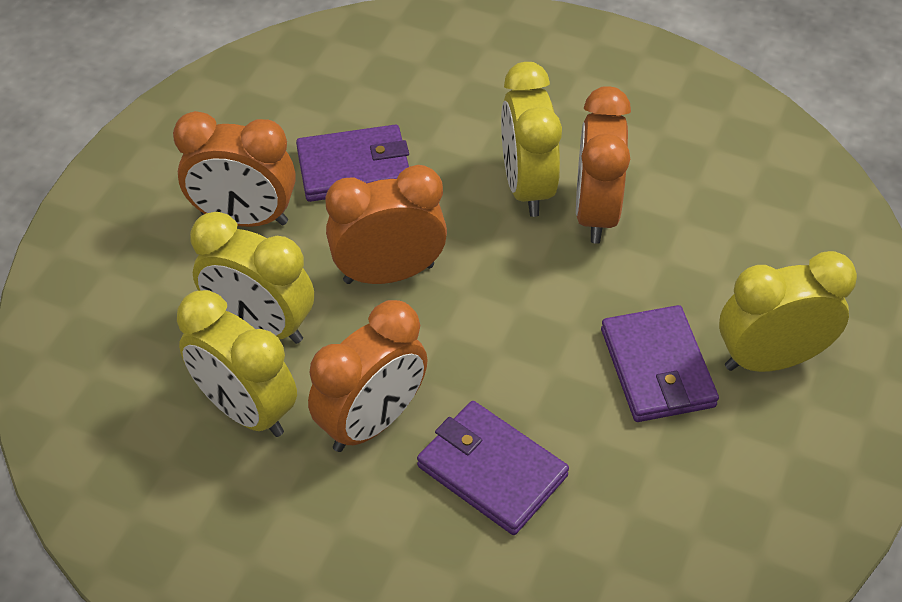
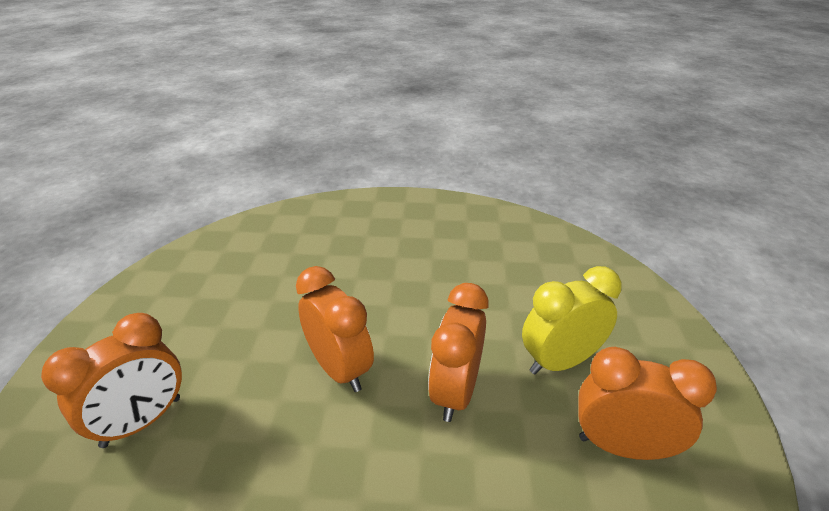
purple wallet: [296,125,409,202] [417,401,569,535] [601,305,719,422] = 3 -> none = 0
yellow clock: [177,290,297,437] [190,212,314,344] [501,62,562,217] [719,251,857,372] = 4 -> [522,266,622,374] = 1

